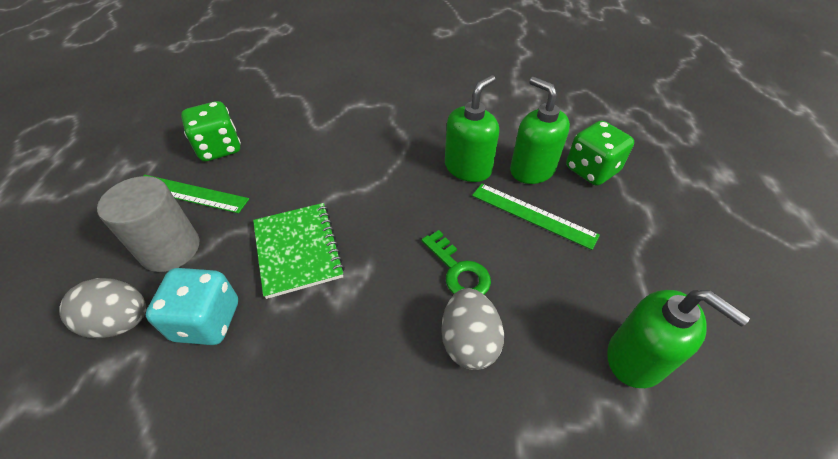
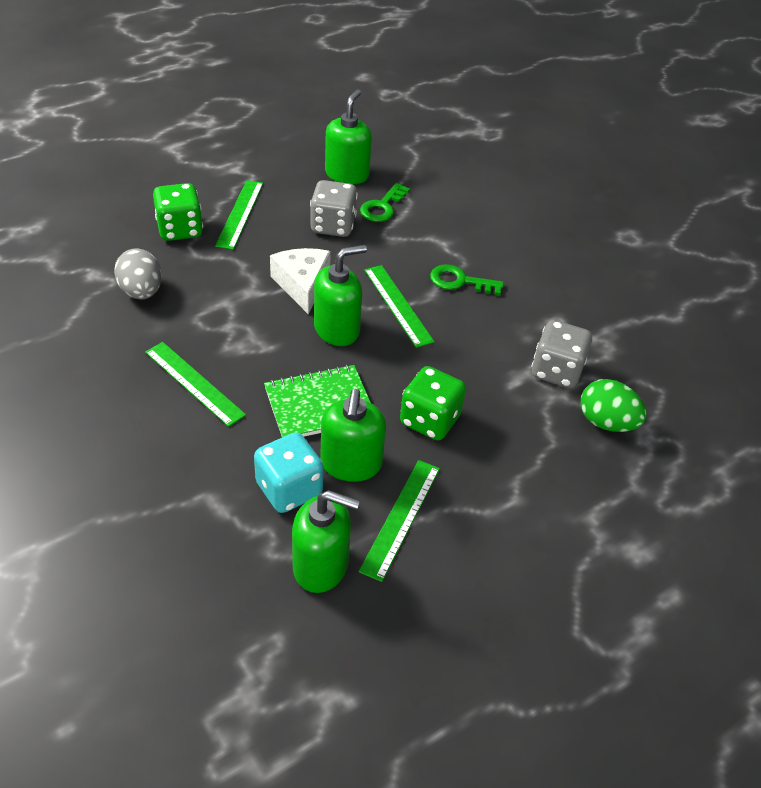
green egg: none = 0 -> [581,379,647,432] = 1
green key: [422,230,491,295] = 1 -> [360,183,410,222] [430,264,504,296] = 2
green ruler: [143,175,249,213] [472,184,600,250] = 2 -> [145,342,246,427] [215,180,263,250] [359,460,440,582] [365,265,435,348] = 4
green soap dispenser: [445,75,499,182] [510,77,570,184] [607,290,750,388] = 3 -> [292,490,360,593] [314,245,367,346] [320,389,386,482] [325,89,372,184] = 4
grey cylinder: [97,176,199,272] = 1 -> none = 0
grey dice: none = 0 -> [310,180,358,237] [531,320,592,388] = 2
grey egg: [59,278,146,338] [441,288,504,370] = 2 -> [114,248,162,299] = 1
white cheese: none = 0 -> [270,248,331,315] = 1

